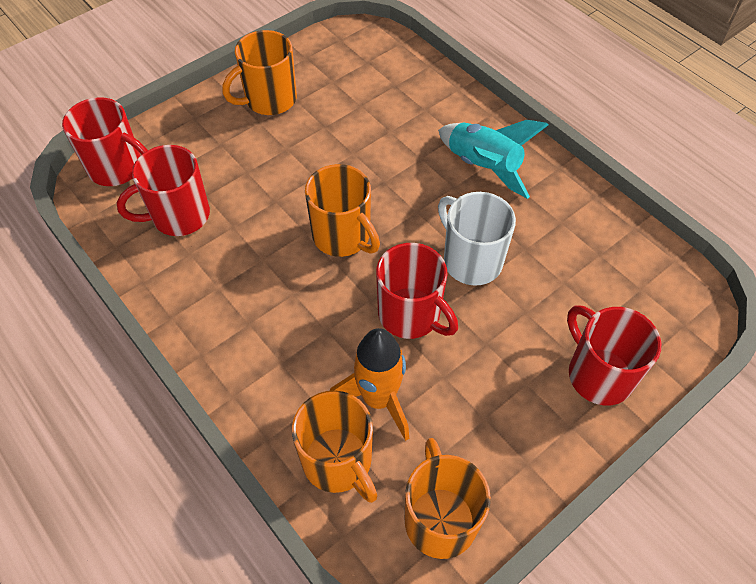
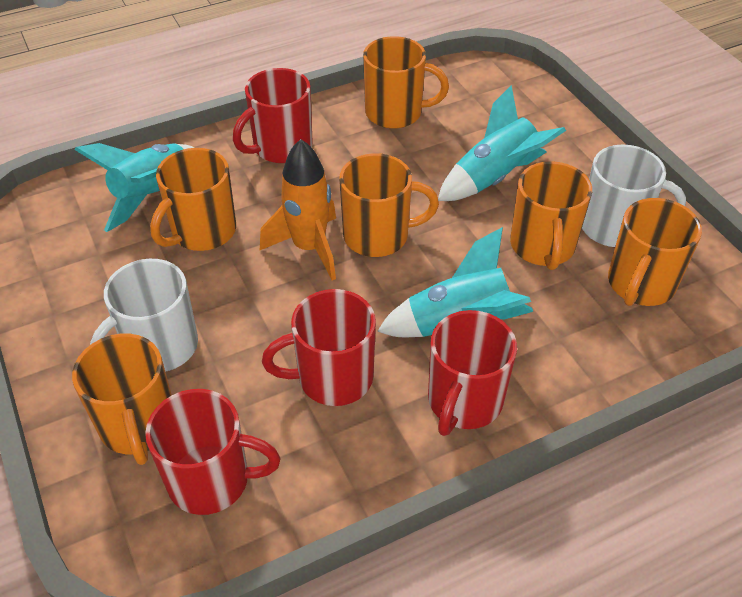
orange mug: [222,30,297,115] [292,391,377,503] [305,164,380,257] [405,438,491,559] = 4 -> [72,334,172,465] [150,148,236,251] [339,153,439,257] [363,36,449,129] [510,161,592,270] [608,198,702,306] = 6
turquoise rocket: [438,120,548,199] = 1 -> [75,143,195,232] [377,227,533,337] [438,85,566,201] = 3
white mug: [438,192,516,285] = 1 -> [90,259,198,372] [582,144,686,247] = 2

